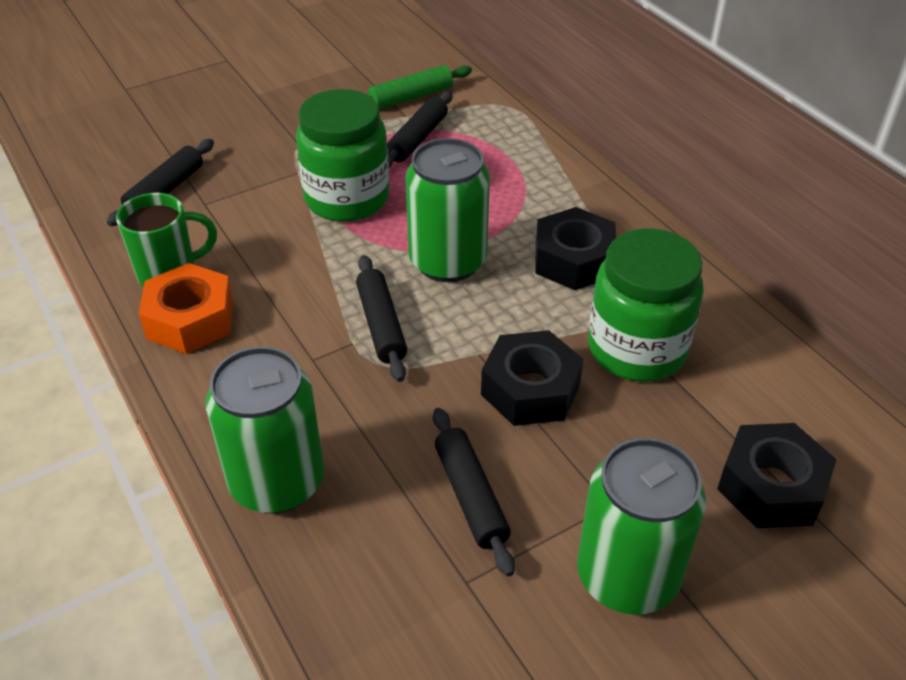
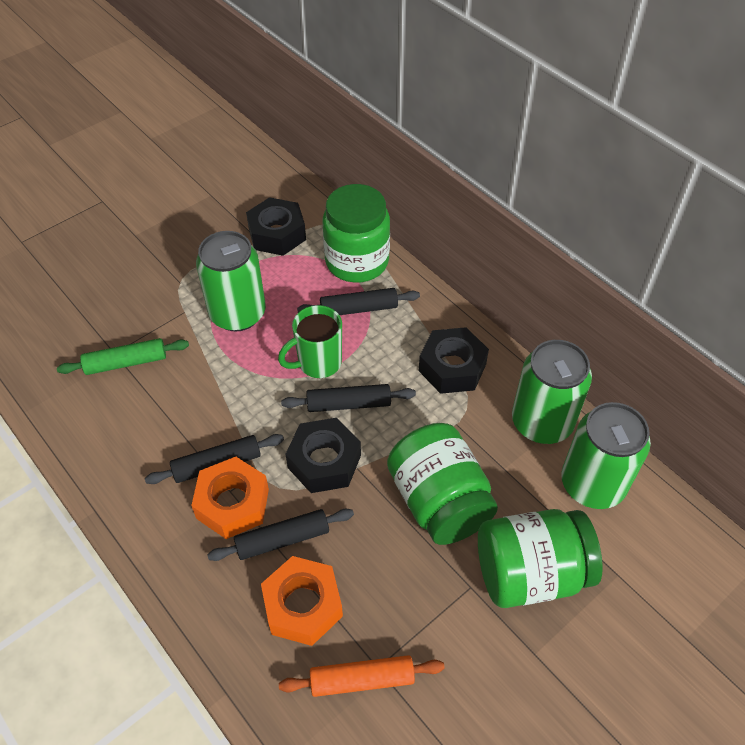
green jar: [296,89,389,222] [588,228,704,382] = 2 -> [323,184,390,283] [387,423,498,545] [478,509,603,608] = 3
orange nut: [139,263,234,354] = 1 -> [191,457,269,539] [261,556,343,646] = 2
orange rolling pin: none = 0 -> [279,655,445,697] = 1

